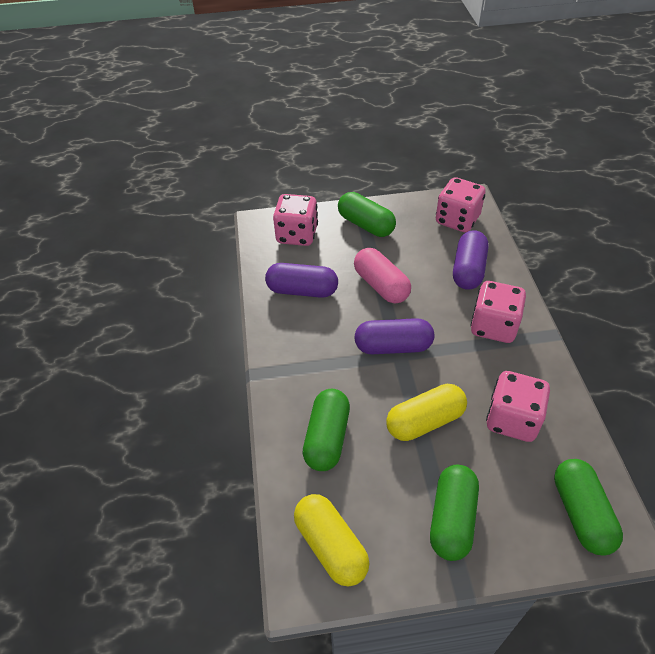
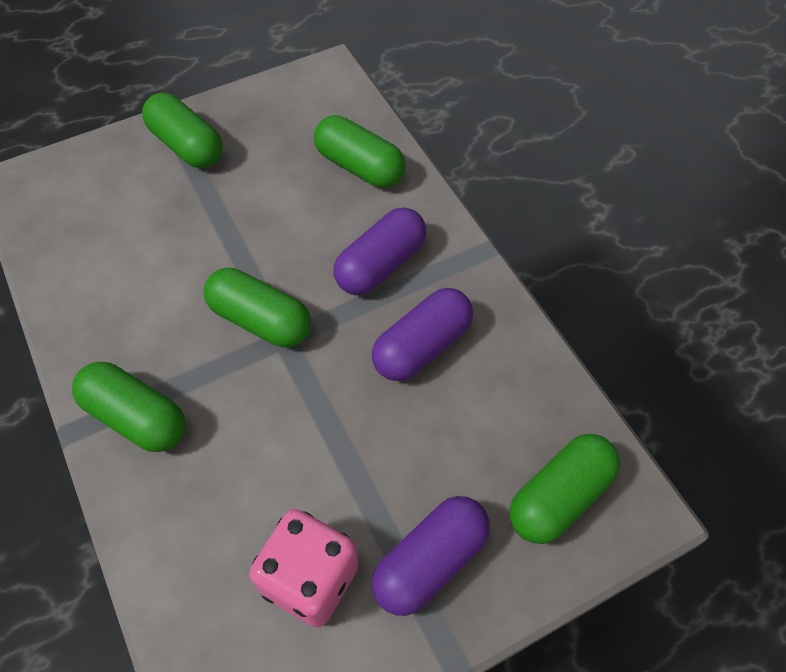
green capsule: [303,389,350,471] [338,192,396,237] [430,465,479,561] [554,459,623,556] = 4 -> [72,362,186,452] [142,93,223,168] [203,268,311,347] [314,115,406,188] [510,434,620,544] = 5
pink capsule: [354,248,411,303] = 1 -> none = 0
pink dice: [273,194,318,246] [436,177,486,233] [470,281,526,343] [486,371,550,442] = 4 -> [249,509,359,627] = 1
yellow capsule: [294,494,369,586] [386,384,467,441] = 2 -> none = 0

